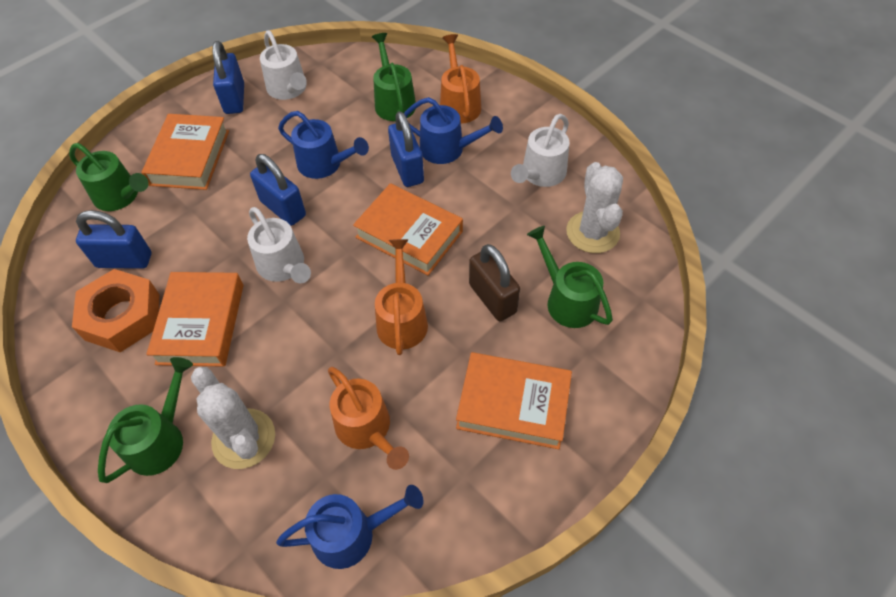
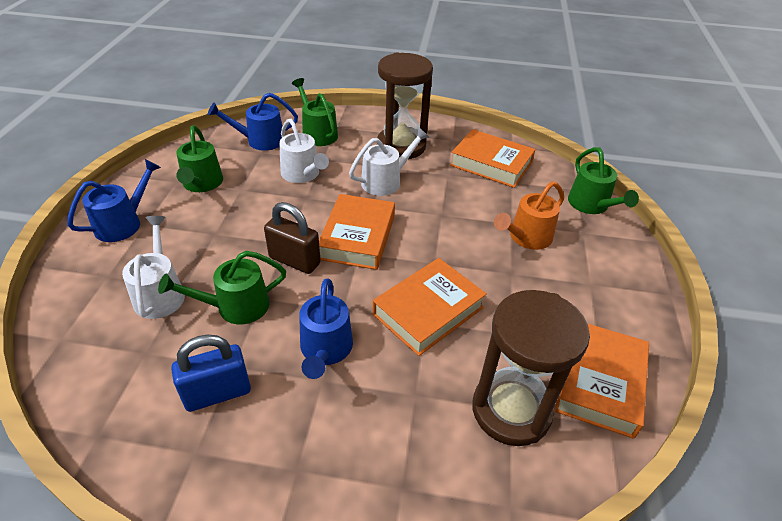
blue padlock: [76,210,151,269] [213,41,244,114] [250,154,306,226] [388,111,424,187] = 4 -> [171,334,251,412] = 1
brown hourglass: none = 0 -> [377,52,433,159] [472,290,590,446] = 2
orange nut: [72,269,159,352] = 1 -> none = 0
orange watering can: [328,367,409,470] [375,239,428,355] [440,34,481,124] = 3 -> [494,181,564,250] = 1
white cactus: [191,367,275,469] [566,162,623,253] = 2 -> none = 0

